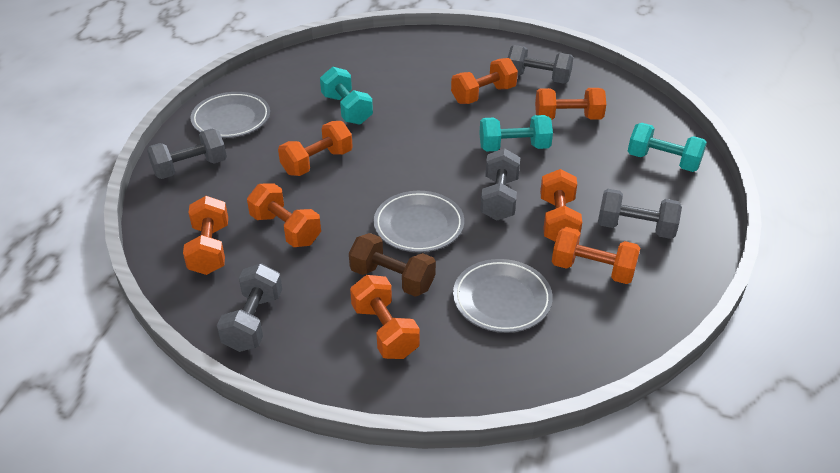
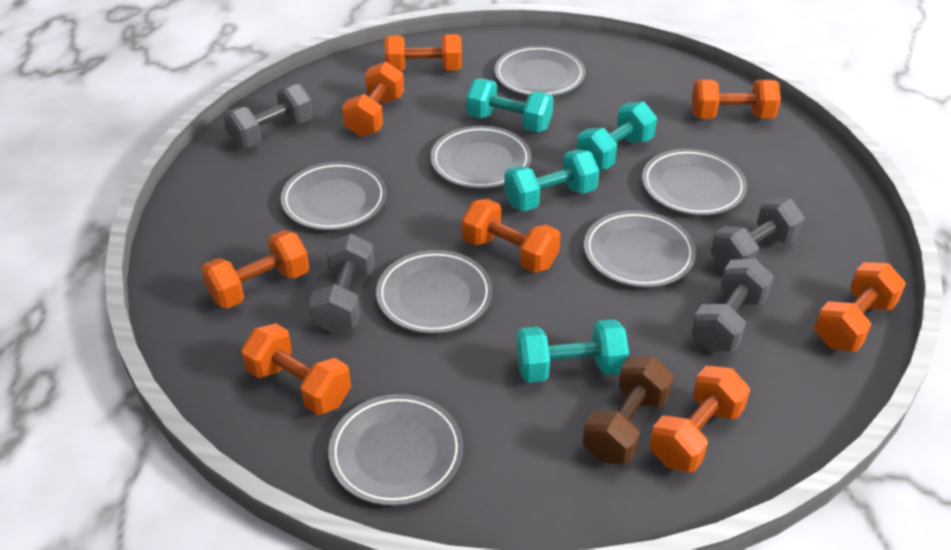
grey dumbbell: [147,129,227,179] [217,263,282,352] [480,148,520,221] [508,45,574,83] [598,189,682,239] = 5 -> [223,84,313,148] [309,233,375,333] [691,258,774,352] [711,197,805,270] = 4
grey plate: [190,92,270,138] [374,191,464,252] [453,259,553,333] = 3 -> [281,162,386,230] [328,394,463,506] [376,250,493,334] [431,126,531,189] [494,45,585,96] [584,210,696,287] [642,149,747,215] = 7
turquoise dumbbell: [320,67,373,125] [479,115,553,151] [628,123,707,172] = 3 -> [466,79,554,132] [504,149,599,211] [516,319,629,383] [577,102,657,169] = 4

